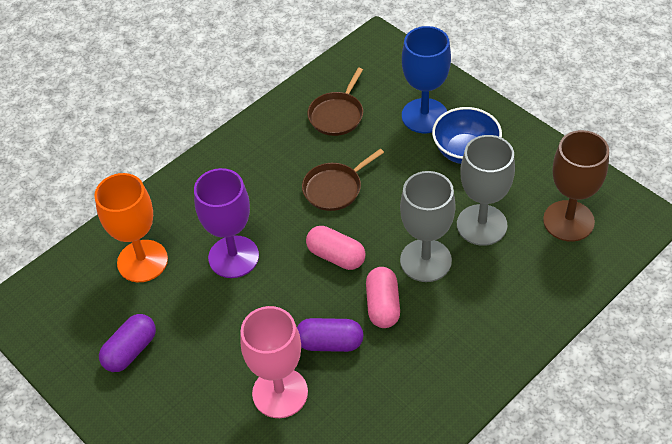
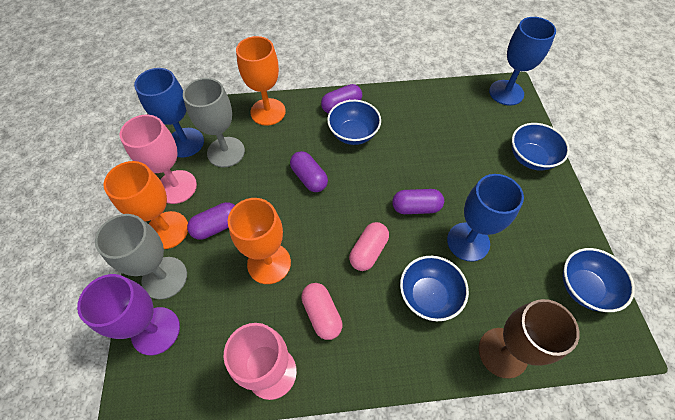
blue bowl: [432,107,502,164] = 1 -> [327,100,381,145] [400,256,469,321] [512,123,570,170] [563,248,635,312] = 4
blue goblet: [402,26,451,133] = 1 -> [134,68,204,158] [447,174,524,262] [489,17,556,106] = 3
brown pan: [302,149,384,211] [308,68,363,136] = 2 -> none = 0
orange goblet: [94,173,168,282] = 1 -> [104,161,188,249] [228,198,291,284] [236,36,286,126] = 3
pink goblet: [240,306,308,418] = 1 -> [120,115,197,204] [224,323,297,400] = 2
purple capsule: [99,314,156,372] [297,318,364,352] = 2 -> [187,202,235,240] [290,151,328,192] [321,84,362,114] [392,189,444,214] = 4

